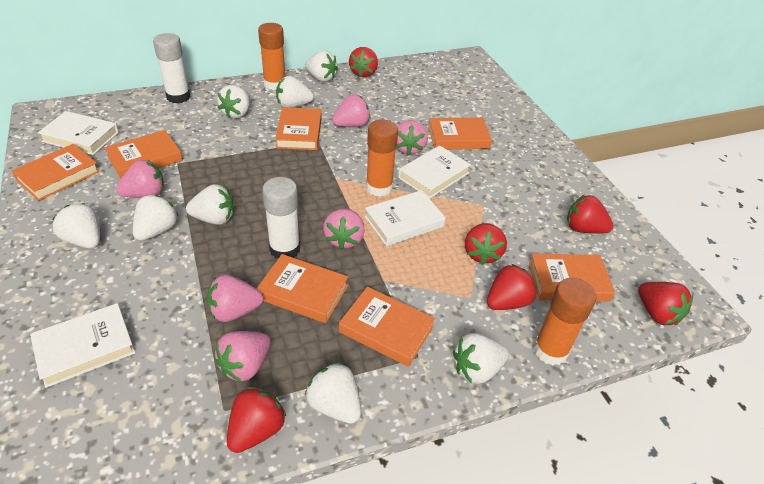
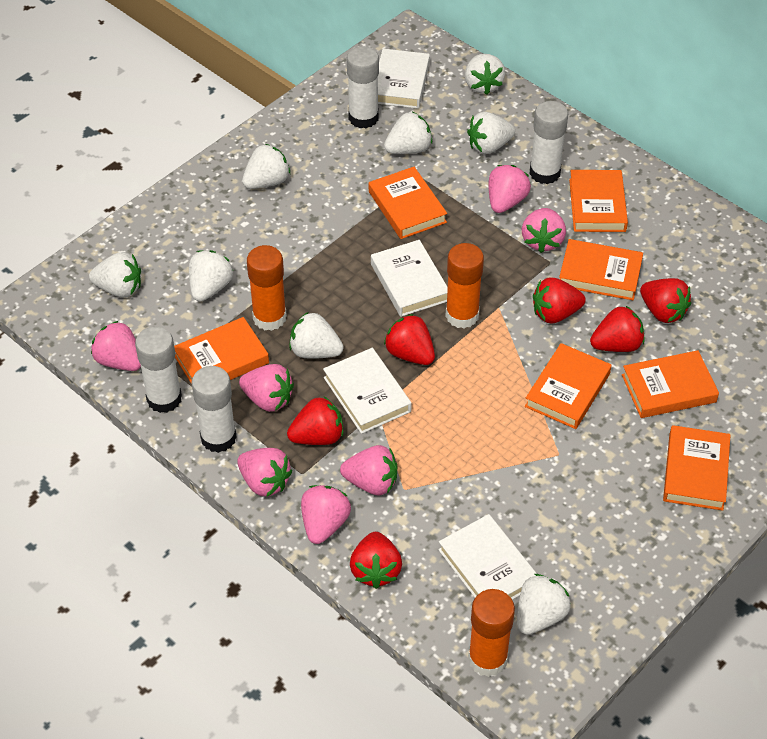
pink strawberry: [116,160,164,198] [207,275,263,322] [215,331,271,382] [323,209,365,250] [332,94,370,127] [396,120,428,156] = 6 -> [91,321,141,371] [237,448,292,497] [239,364,294,412] [301,485,351,544] [340,445,397,495] [488,165,531,213] [522,208,566,253] = 7
white glue stick: [153,33,191,103] [262,177,300,259] = 2 -> [135,327,182,413] [191,366,237,453] [347,46,379,128] [529,101,568,184] = 4

